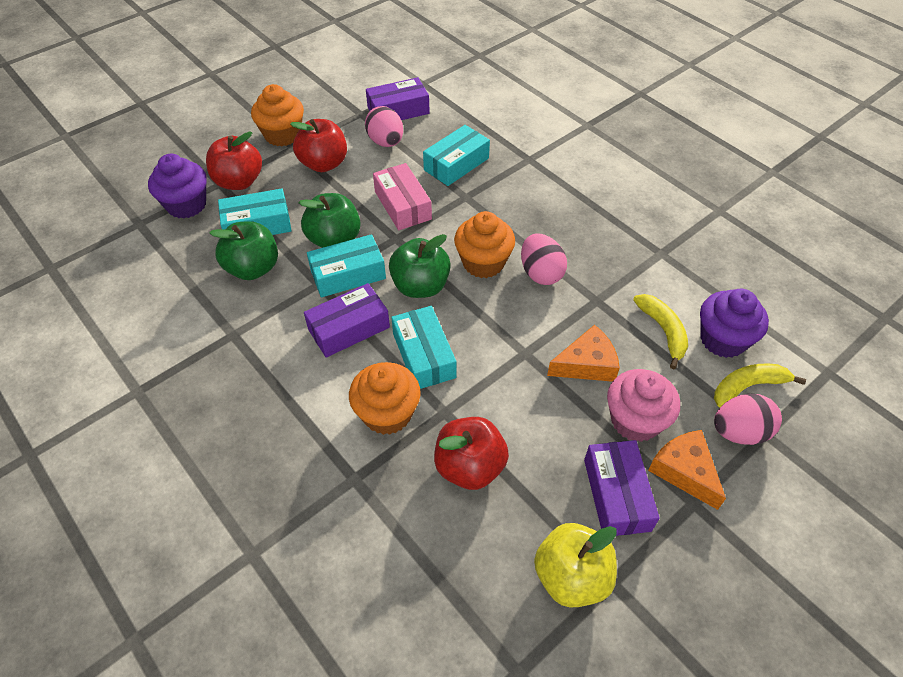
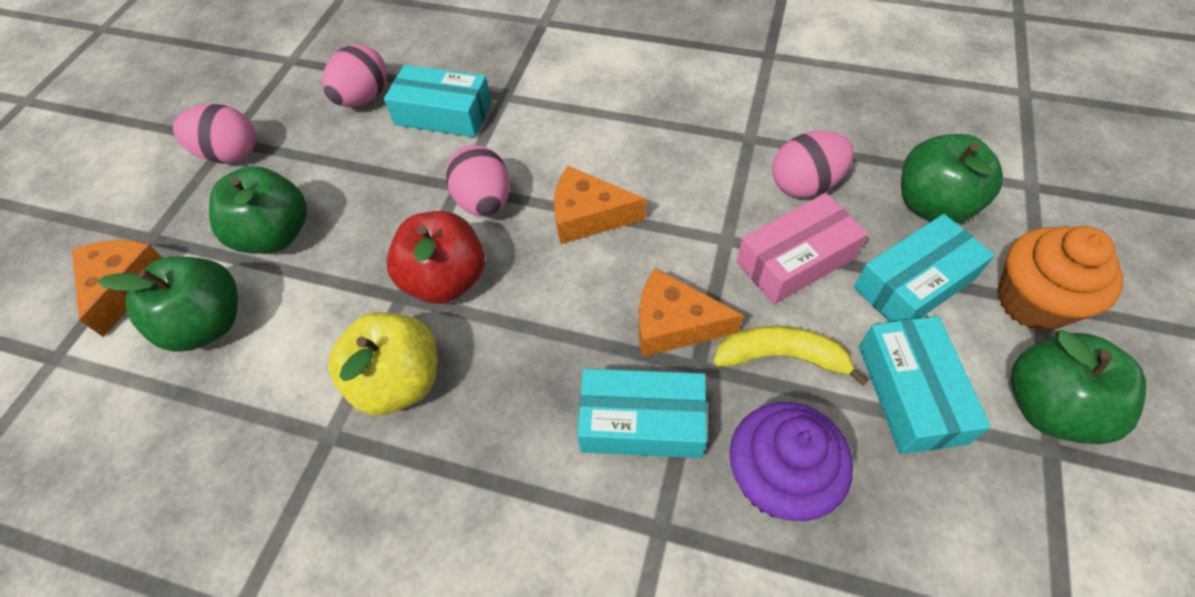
green apple: [209,221,278,280] [299,193,361,248] [389,234,451,298] = 3 -> [98,257,238,352] [209,166,307,254] [901,134,1003,223] [1011,330,1146,445] = 4
orange cheese: [547,325,620,382] [648,430,726,510] = 2 -> [72,240,162,337] [554,166,646,244] [639,268,743,357] = 3
orange cupcake: [251,84,304,146] [349,362,421,435] [454,211,515,278] = 3 -> [997,226,1124,331] = 1
pink cupcake: [607,369,680,442] = 1 -> none = 0
pink egg: [365,106,403,147] [521,233,567,285] [714,394,782,445] = 3 -> [173,104,256,164] [322,44,387,107] [446,145,510,217] [772,131,854,198] = 4
purple box: [304,283,390,358] [366,77,430,120] [584,440,660,536] = 3 -> none = 0
purple cupcake: [148,154,206,219] [700,289,769,358] = 2 -> [729,402,853,521] = 1
red apple: [206,131,262,190] [290,119,347,172] [434,417,509,490] = 3 -> [386,211,485,304] = 1
yellow banana: [633,294,688,369] [714,364,806,407] = 2 -> [713,326,869,386] = 1

